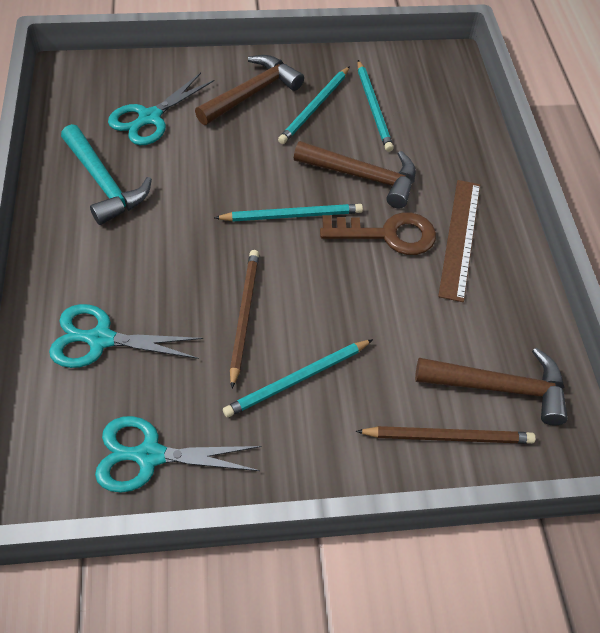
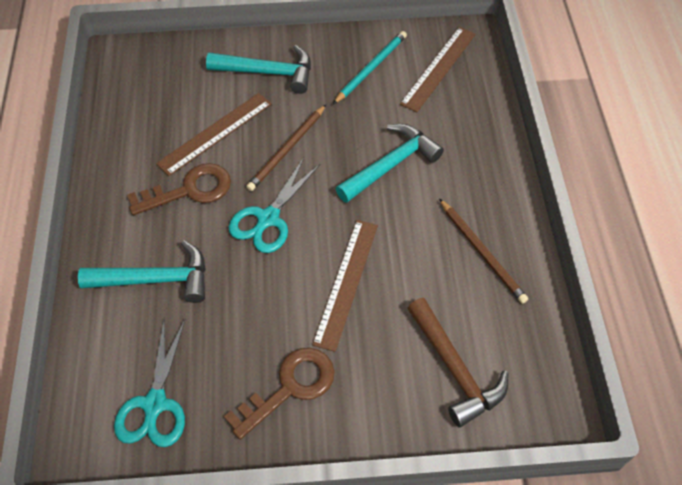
brown hammer: [195,55,304,125] [294,141,416,208] [415,347,568,425] = 3 -> [407,298,508,427] = 1
brown key: [320,212,436,255] = 1 -> [127,163,231,215] [224,348,335,440] = 2
brown ruler: [438,180,480,302] = 1 -> [156,93,272,176] [312,220,378,352] [400,27,476,112] = 3
turquoise hammer: [61,124,152,225] = 1 -> [78,240,206,303] [206,45,311,94] [336,124,444,203] = 3
turquoise pencil: [214,204,363,222] [223,339,373,417] [278,66,350,144] [358,60,394,152] = 4 -> [333,31,407,104] = 1
turquoise scissors: [49,304,203,368] [95,416,261,493] [108,73,215,145] = 3 -> [114,317,186,447] [228,158,320,253] = 2

